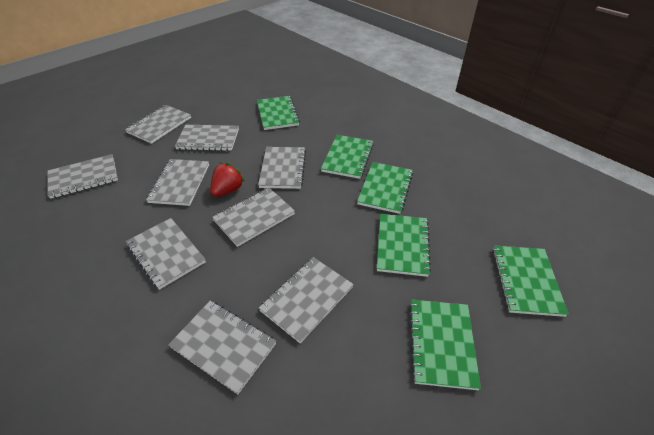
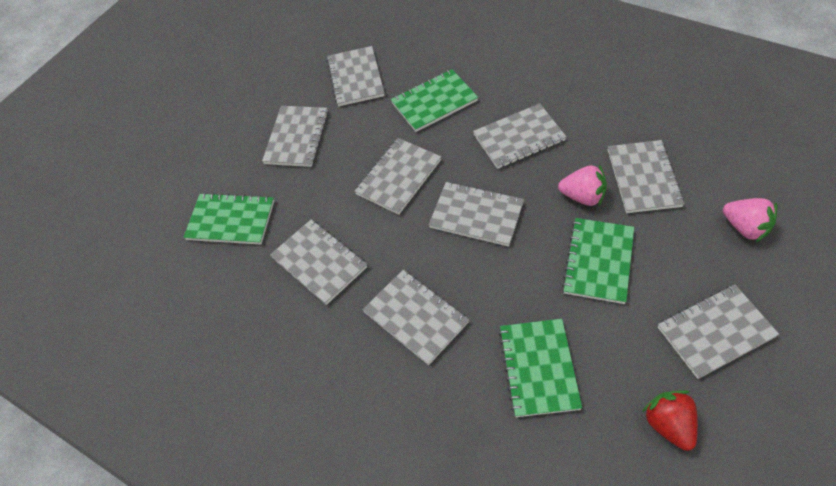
green notebook: [257,96,300,130] [321,135,374,179] [357,162,413,214] [377,214,431,277] [409,300,481,390] [492,245,569,317] = 6 -> [184,193,274,244] [391,69,478,132] [499,319,582,417] [562,218,634,304] = 4
pink strawberry: none = 0 -> [558,165,607,207] [723,198,777,242] = 2

